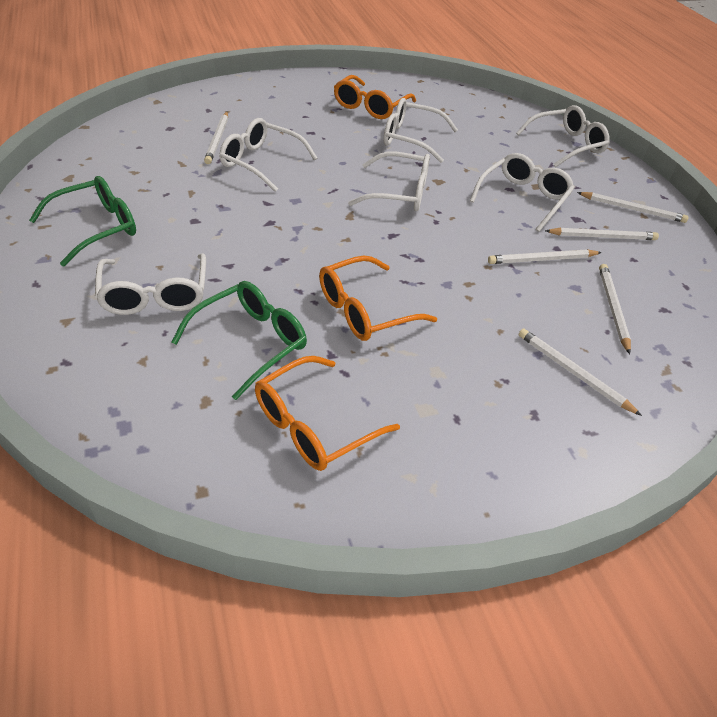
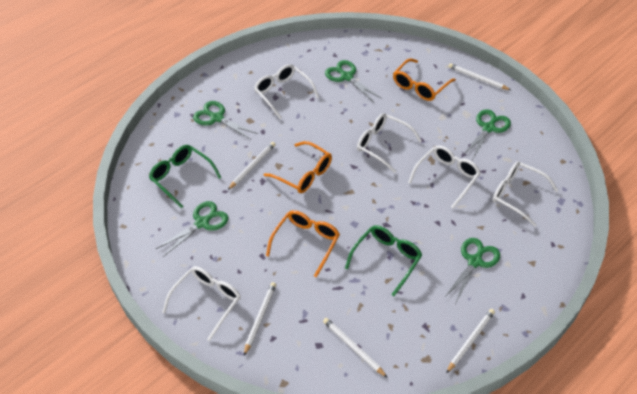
green scissors: none = 0 -> [156,201,229,257] [193,101,258,140] [325,60,382,102] [444,238,500,302] [462,109,511,160] = 5
white glasses: [95,253,206,315] [219,118,317,192] [348,151,430,211] [384,98,458,163] [470,153,574,232] [516,105,610,167] = 6 -> [162,266,241,341] [254,64,319,119] [357,113,422,173] [408,145,481,209] [493,161,558,226] = 5
white pencil: [204,112,228,164] [488,249,602,264] [519,328,642,416] [545,228,659,240] [577,192,689,223] [599,264,631,354] = 6 -> [228,142,276,190] [244,282,276,356] [323,318,388,378] [446,309,495,373] [449,63,511,90] = 5

